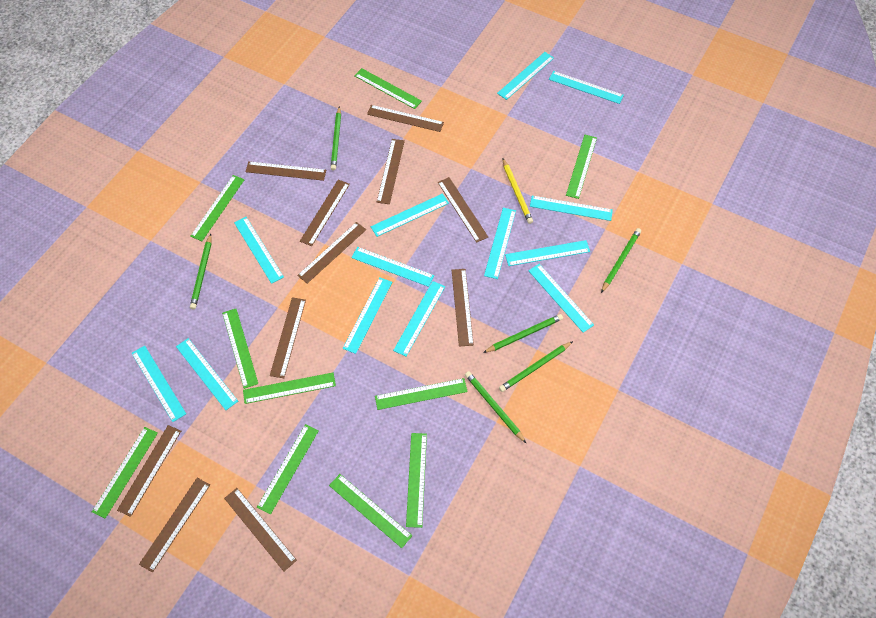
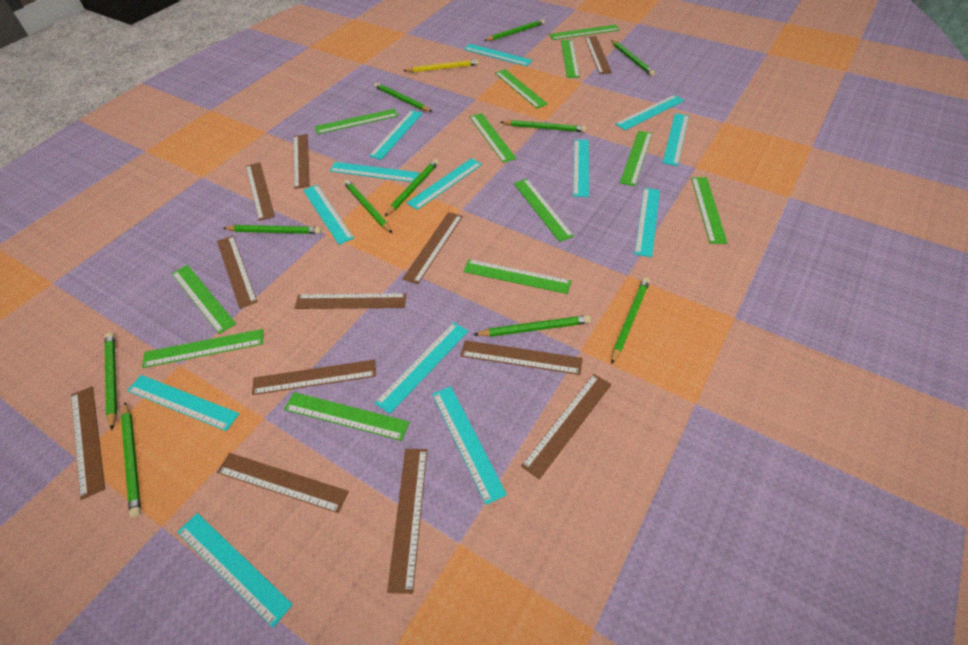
brown ruler: [117,425,181,517] [139,478,210,573] [224,488,297,571] [245,161,326,181] [270,298,306,378] [297,222,366,283] [300,180,350,246] [367,105,444,132] [377,139,405,204] [438,177,488,243] [452,269,474,347] = 11 -> [71,386,105,500] [217,236,257,309] [217,453,349,513] [246,162,275,221] [252,360,376,395] [293,134,310,189] [295,293,406,309] [387,449,427,594] [402,212,463,284] [461,340,583,375] [521,374,611,479] [585,36,612,74] = 12
green pencil: [190,234,211,309] [331,106,341,171] [465,371,526,443] [483,314,563,353] [499,341,573,392] [601,228,641,293] = 6 -> [105,332,117,430] [121,402,141,518] [223,225,321,234] [344,179,392,233] [374,82,432,112] [385,159,439,216] [473,315,591,337] [484,19,545,41] [501,120,586,132] [611,40,655,76] [611,277,650,365] = 11
green ruler: [92,427,158,518] [190,175,245,241] [222,309,258,389] [243,373,336,404] [257,424,319,514] [329,474,412,548] [354,68,422,109] [375,378,468,410] [406,433,427,528] [566,135,597,199] = 10 -> [142,329,263,368] [172,265,236,334] [284,392,409,441] [315,109,398,134] [463,259,572,294] [470,113,516,163] [495,69,548,108] [514,179,574,242] [549,25,620,40] [561,40,579,78] [620,131,652,186] [691,177,727,244] = 12

